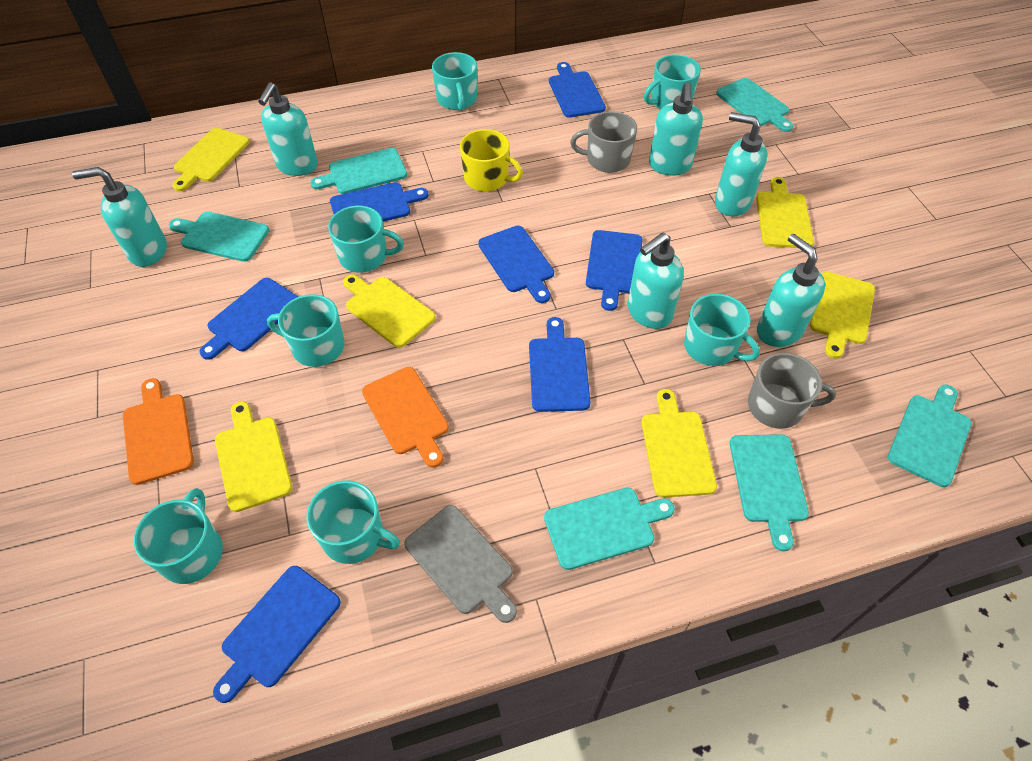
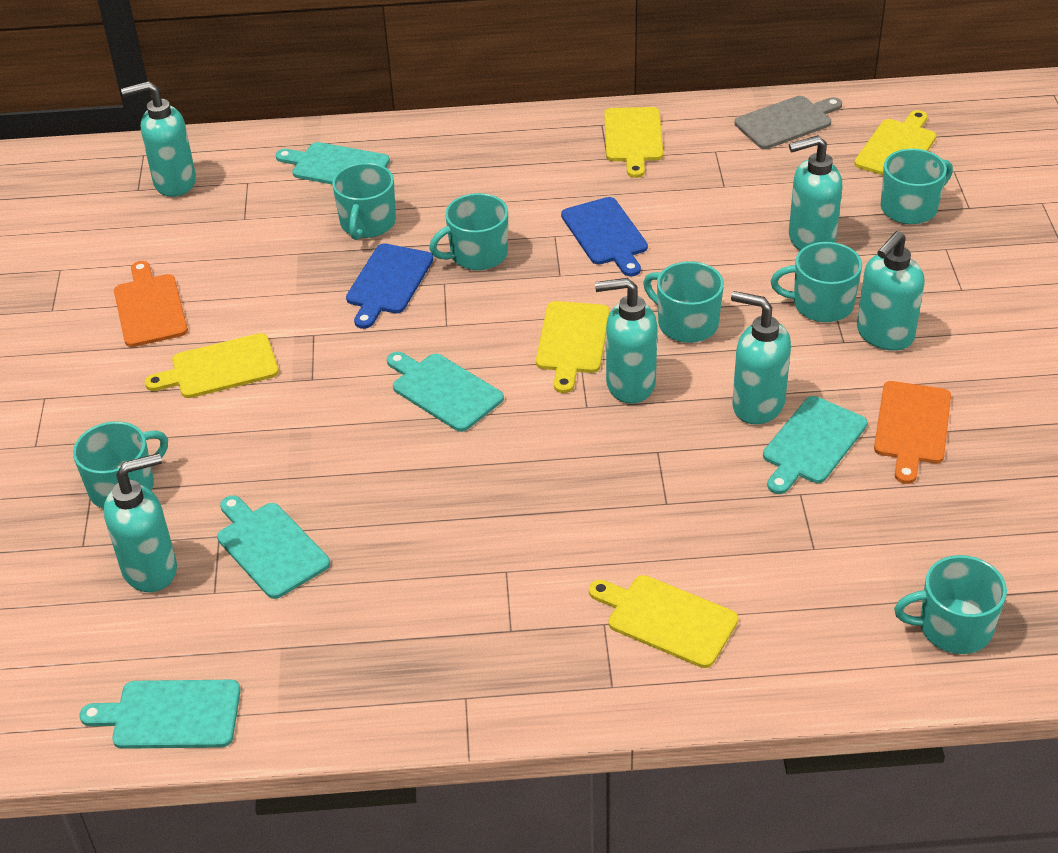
blue cutting board: [199,278,298,360] [213,566,341,703] [330,182,429,222] [478,226,554,303] [529,317,591,412] [549,62,606,118] [586,230,643,311] = 7 -> [346,243,433,329] [561,197,648,276] = 2
grey mug: [570,111,637,173] [748,353,836,429] = 2 -> none = 0
turquoise cutting board: [169,212,269,262] [310,148,407,194] [544,488,675,570] [716,78,793,132] [730,434,809,551] [888,385,972,487] = 6 -> [80,680,241,749] [217,495,330,599] [276,142,390,184] [387,352,504,432] [763,396,868,494] = 5
yellow cutting board: [173,128,250,191] [215,401,292,512] [343,275,436,348] [641,389,717,498] [756,177,814,248] [810,272,875,359] = 6 -> [145,333,279,398] [536,301,610,393] [589,575,739,668] [604,107,663,178] [854,110,936,175] = 5
yellow mug: [460,129,523,192] = 1 -> none = 0

